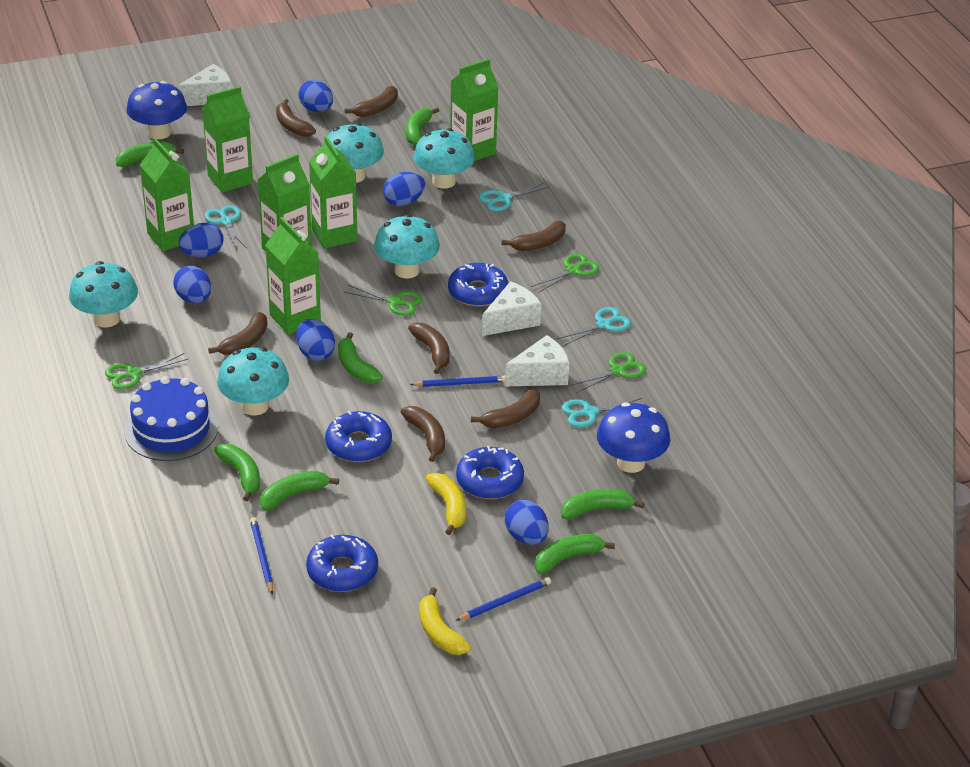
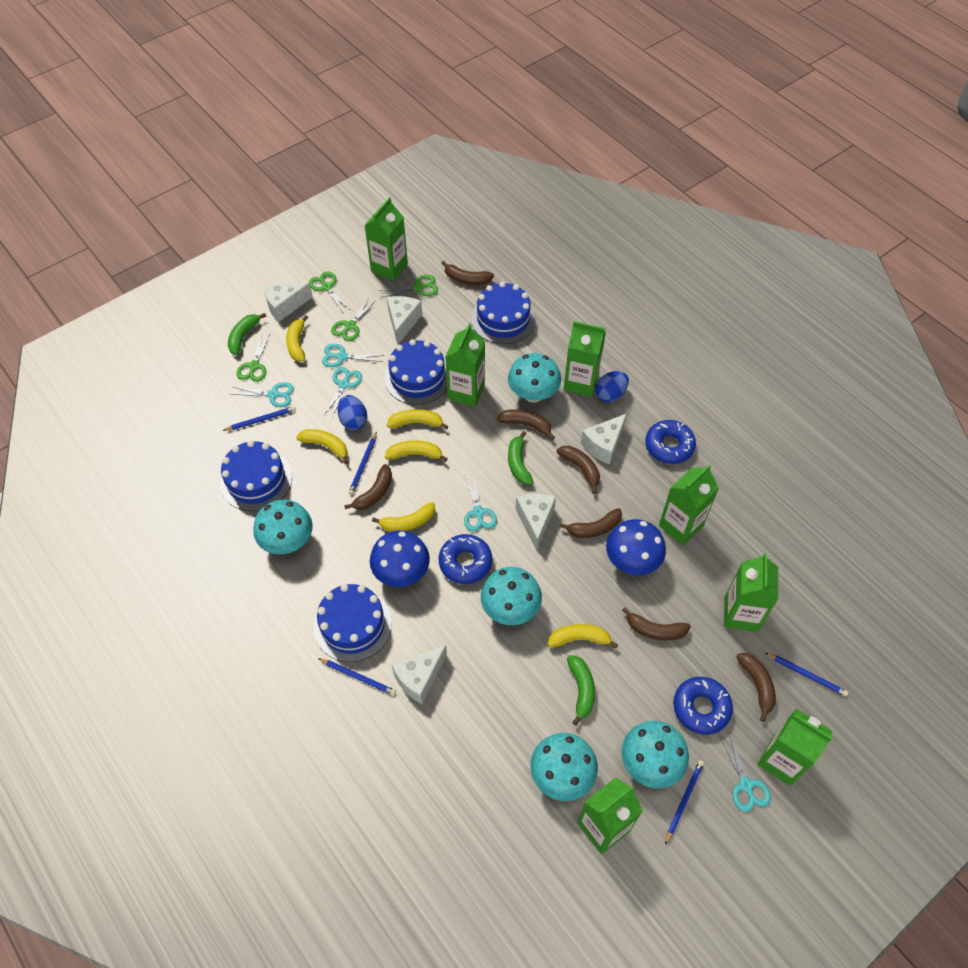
blue cake: [124,376,218,461] = 1 -> [220,440,292,511] [314,584,392,662] [384,339,447,405] [471,282,535,344] = 4
blue donut: [306,534,378,592] [325,411,392,462] [448,263,508,307] [456,446,524,499] = 4 -> [439,534,492,584] [645,420,696,464] [673,677,733,735] = 3
blue egg: [173,266,211,303] [178,223,224,257] [296,319,335,361] [298,80,333,112] [383,172,425,206] [505,500,548,544] = 6 -> [338,395,367,430] [595,371,629,402] = 2
blue pencil: [250,517,273,595] [410,376,505,387] [456,577,551,621] = 3 -> [222,406,296,431] [318,658,396,695] [348,432,377,495] [665,760,704,845] [765,652,848,697] = 5
green banana: [116,141,184,167] [214,444,260,501] [260,471,339,511] [338,332,383,383] [406,108,439,146] [535,534,615,574] [561,489,644,519] = 7 -> [228,313,266,355] [508,431,533,485] [567,655,595,726] = 3
green carton: [140,138,194,251] [202,86,253,192] [258,154,312,251] [265,217,321,335] [309,136,357,249] [450,59,499,161] = 6 -> [364,197,408,281] [445,323,485,407] [564,321,606,397] [578,777,643,854] [659,465,719,546] [724,553,778,632] [757,709,833,786] = 7
turquoise scissors: [205,205,247,250] [479,182,550,211] [557,307,631,346] [562,398,647,427] = 4 -> [230,382,294,407] [322,344,384,367] [323,367,362,417] [464,475,497,531] [719,732,771,812] = 5
white cheese: [177,64,231,106] [482,281,541,336] [505,335,569,386] = 3 -> [264,283,313,322] [387,296,422,345] [392,645,447,704] [515,494,556,551] [581,414,627,465] = 5
yellow banana: [419,587,471,655] [426,473,466,535] = 2 -> [286,315,308,362] [296,429,349,464] [372,502,435,532] [385,440,448,462] [387,409,449,430] [548,624,618,649] = 6

